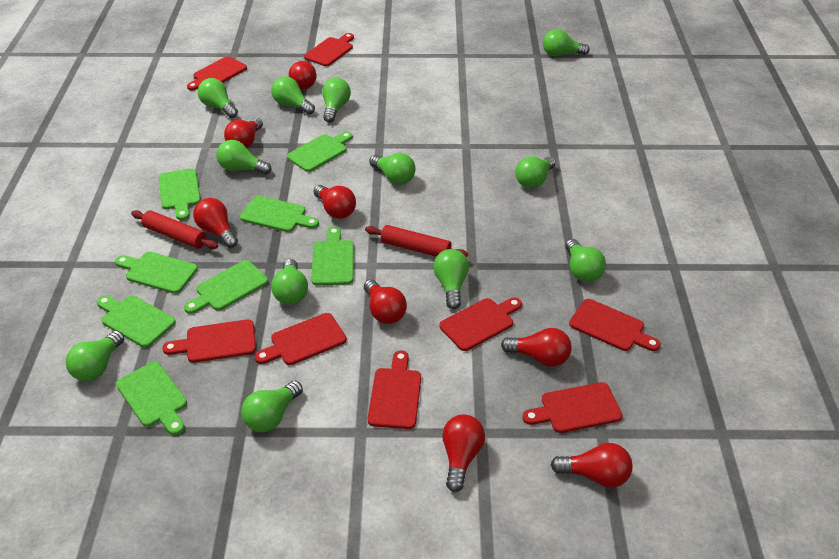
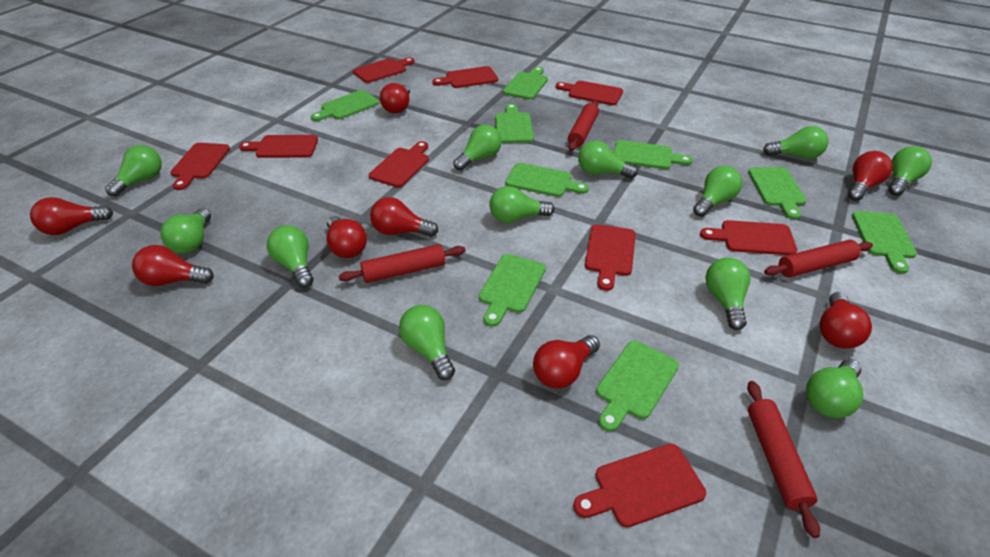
green cutting board: [97,295,176,348] [115,252,198,294] [116,362,187,435] [159,169,201,220] [184,260,268,314] [240,196,319,232] [287,131,353,172] [311,227,354,286] = 8 -> [311,90,379,121] [479,254,546,327] [495,103,534,143] [503,67,548,100] [505,163,589,197] [596,340,679,432] [614,140,693,169] [748,167,807,219] [852,211,917,274] = 9
red cutting board: [162,319,256,363] [187,56,247,91] [254,313,347,365] [304,33,354,66] [368,351,421,429] [440,297,522,351] [522,382,622,433] [569,299,661,351] = 8 -> [170,143,230,190] [239,135,318,158] [353,58,415,83] [369,141,429,187] [432,66,498,88] [556,81,623,105] [573,444,706,528] [585,224,636,291] [700,220,797,255] = 9
red rolling pin: [131,210,218,249] [365,225,468,257] = 2 -> [339,244,465,283] [568,101,599,151] [747,381,820,538] [764,240,873,278] = 4

